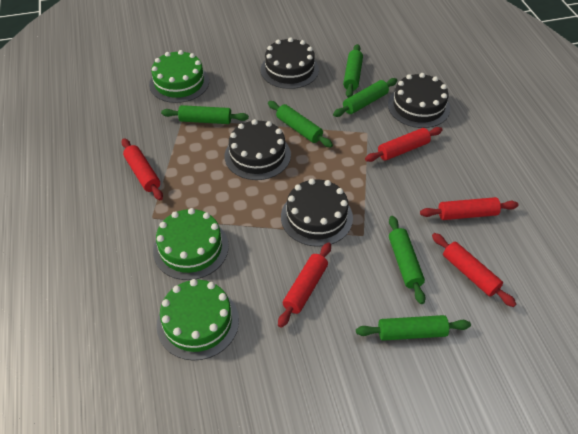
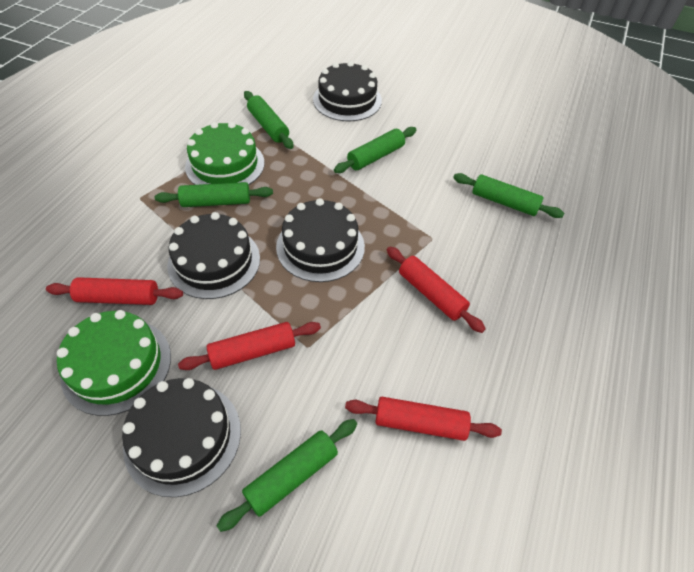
green cake: [149,50,209,103] [153,208,229,280] [157,279,239,360] = 3 -> [57,310,171,416] [185,122,265,185] = 2
green rolling pin: [161,105,249,124] [268,101,333,147] [333,78,397,117] [343,44,363,98] [356,315,471,341] [389,216,426,304] = 6 -> [155,182,273,207] [217,419,357,532] [244,91,294,149] [334,127,416,173] [453,173,564,218] = 5
red rolling pin: [122,138,163,200] [278,242,331,328] [365,127,443,162] [420,197,519,220] [432,233,516,307] = 5 -> [46,277,183,305] [178,322,321,370] [345,397,502,441] [387,246,486,333] = 4

